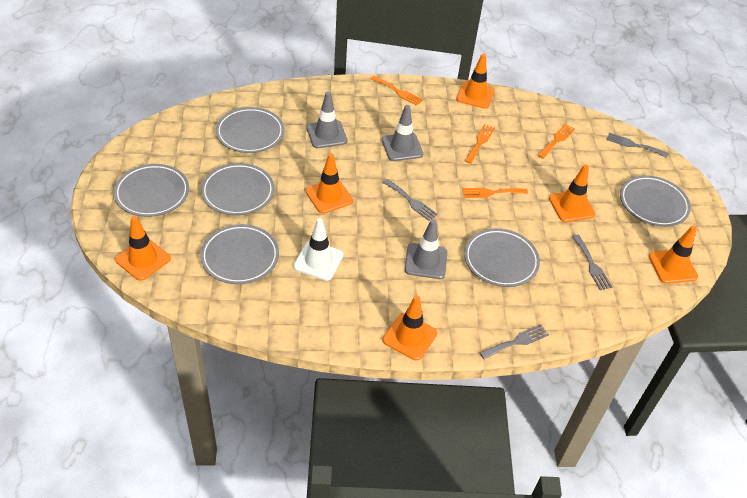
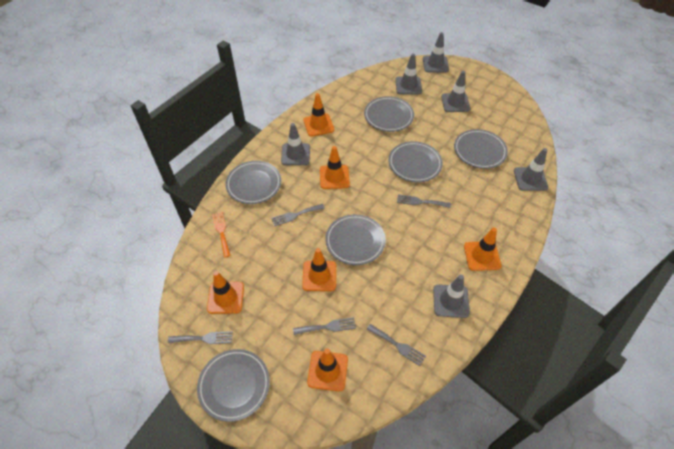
grey fork: [383,179,438,221] [479,324,549,359] [572,235,612,290] [607,132,669,158] = 4 -> [168,331,232,344] [271,204,324,226] [293,317,356,335] [367,324,426,366] [397,194,451,208] = 5
grey traffic cone: [306,92,348,148] [382,105,423,161] [405,219,447,279] = 3 -> [281,123,310,165] [395,54,422,94] [423,32,449,72] [433,275,470,318] [441,71,470,112] [514,148,548,191] = 6
orange fork: [371,76,423,106] [462,188,528,198] [465,124,495,164] [538,124,575,159] = 4 -> [212,212,231,258] = 1
white traffic cone: [293,218,344,281] = 1 -> none = 0

